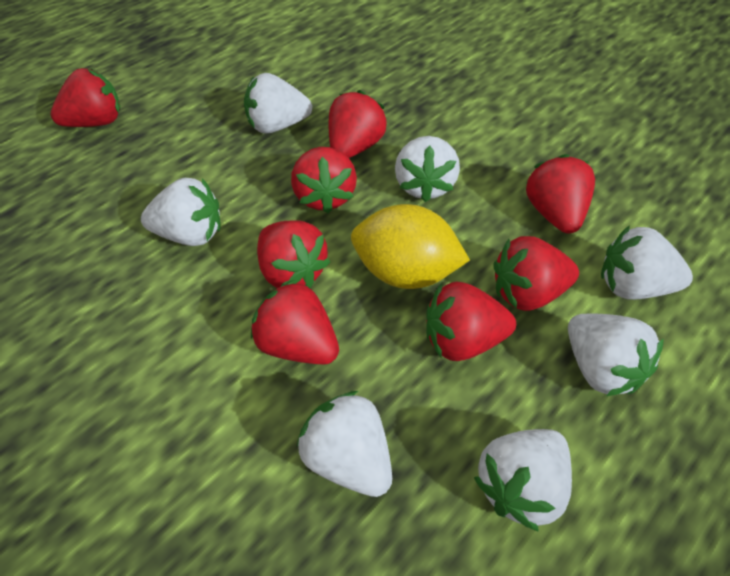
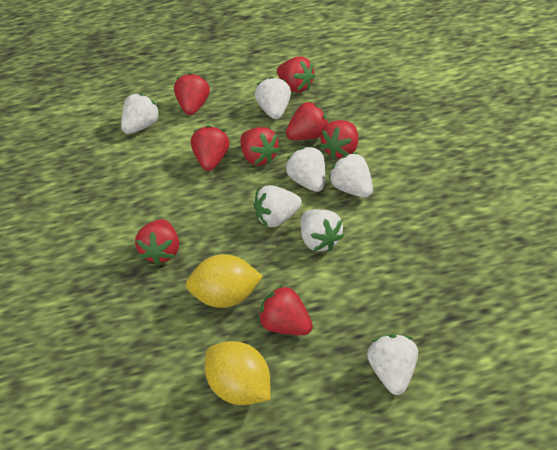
yellow lemon: [351,204,470,289] = 1 -> [186,254,263,308] [205,341,271,405] = 2

